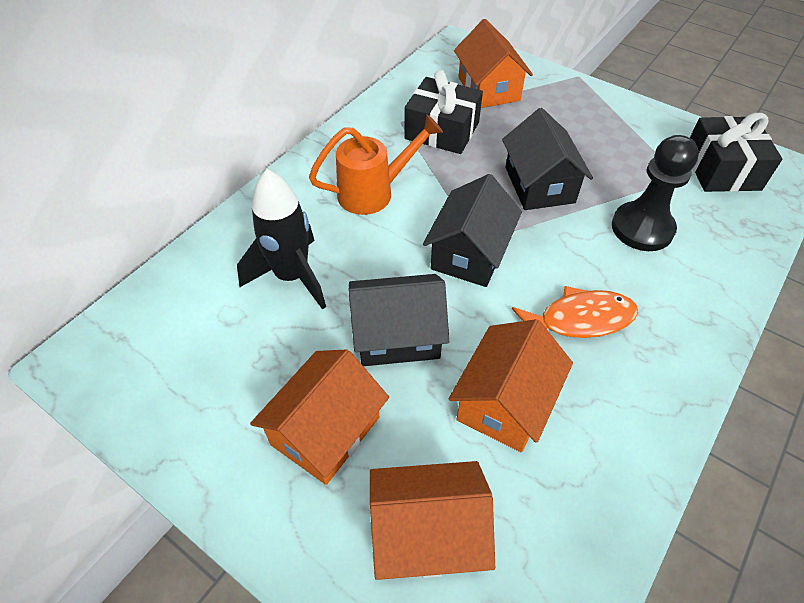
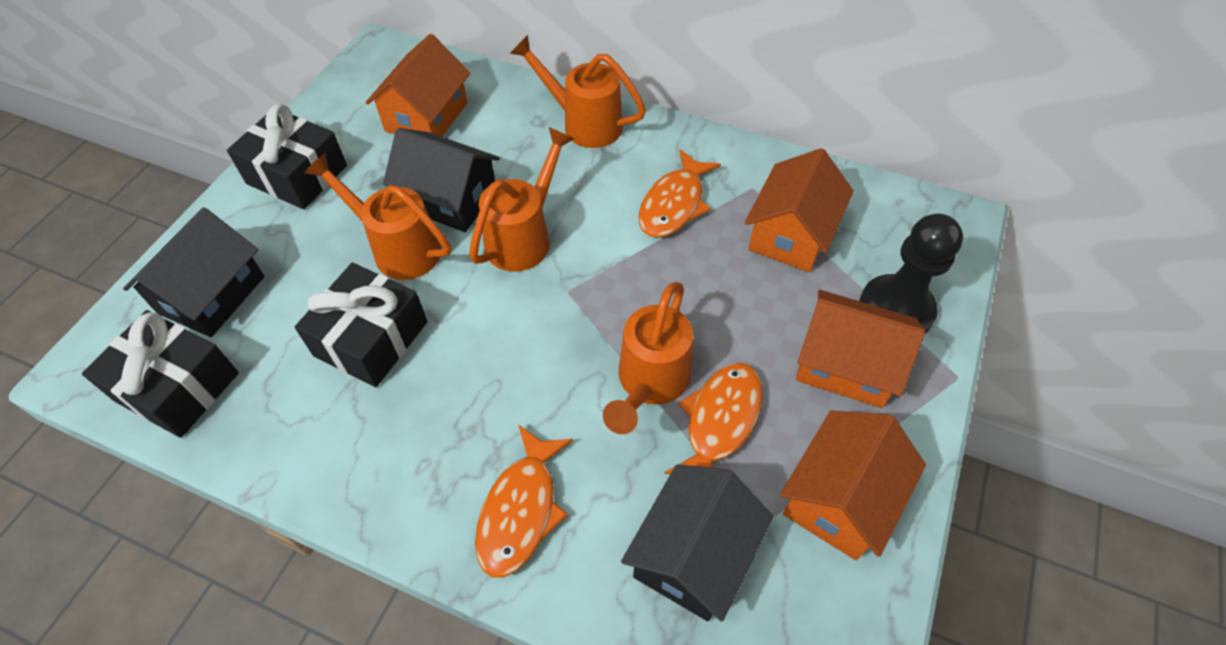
black gift: [404,70,483,154] [690,113,782,192] = 2 -> [82,310,239,438] [227,104,347,209] [295,263,427,387] = 3
black rocket: [237,169,326,310] = 1 -> none = 0
orange fish: [512,286,638,338] = 1 -> [475,425,573,578] [639,149,721,238] [664,363,763,474] = 3
orange watering can: [309,114,443,215] = 1 -> [304,153,451,280] [469,127,575,271] [510,35,646,148] [603,282,693,434] = 4

